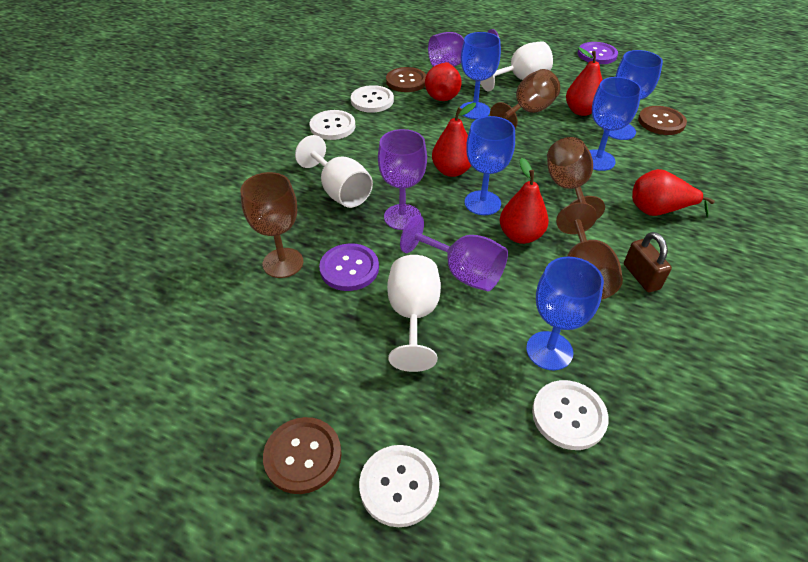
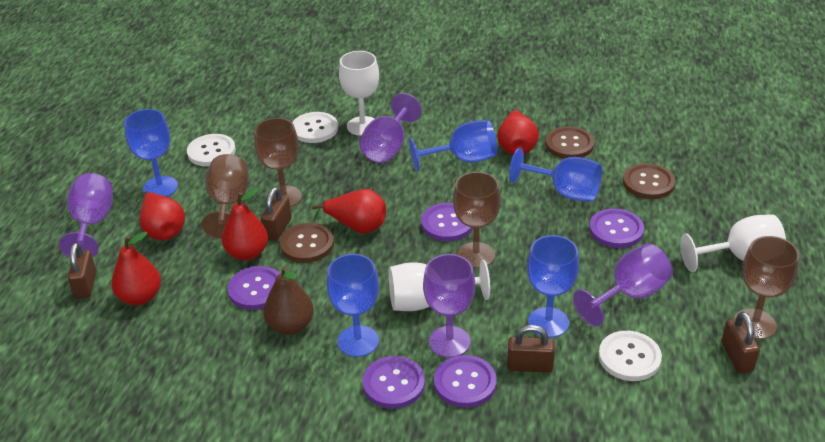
brown padlock: [624,232,672,292] = 1 -> [68,243,96,299] [261,187,292,241] [507,325,555,373] [721,312,760,373] = 4
brown pear: none = 0 -> [263,266,314,335] = 1
purple button: [319,243,379,291] [578,42,618,64] = 2 -> [228,266,280,310] [362,356,425,409] [421,203,473,241] [434,355,497,408] [589,208,644,248] = 5
purple goblet: [378,129,427,230] [400,215,508,291] [428,29,499,67] = 3 -> [59,173,113,258] [359,93,422,163] [423,254,475,358] [573,243,673,326] = 4
white button: [310,110,355,140] [351,85,394,113] [359,445,440,527] [532,380,609,450] = 4 -> [187,134,236,166] [292,112,338,143] [599,331,662,381] = 3

